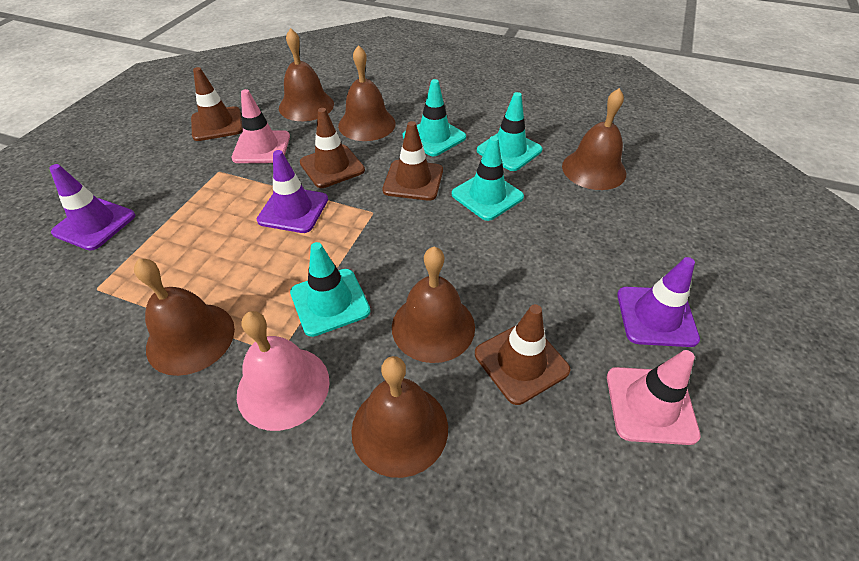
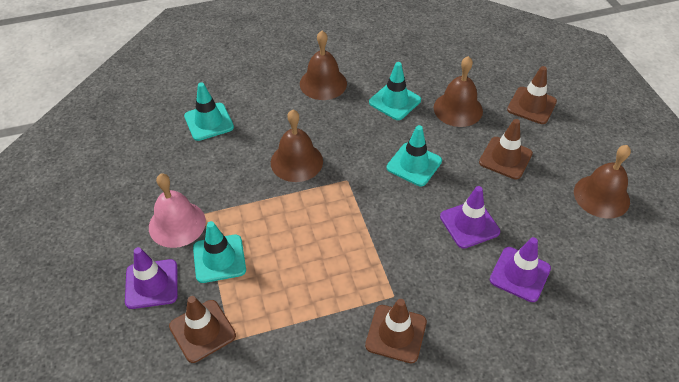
brown bell: [134,258,235,376] [279,28,334,121] [338,45,396,141] [351,356,448,478] [392,246,475,363] [562,88,626,190] = 6 -> [271,110,323,182] [300,31,347,100] [434,56,483,127] [574,145,631,218] = 4
pink traffic cone: [232,89,290,163] [607,350,701,445] = 2 -> none = 0

